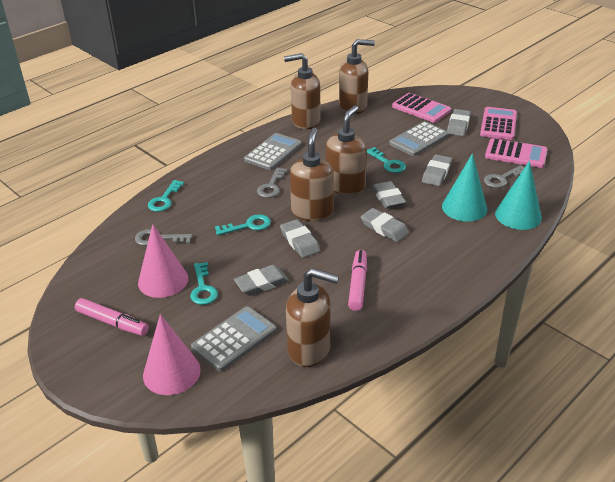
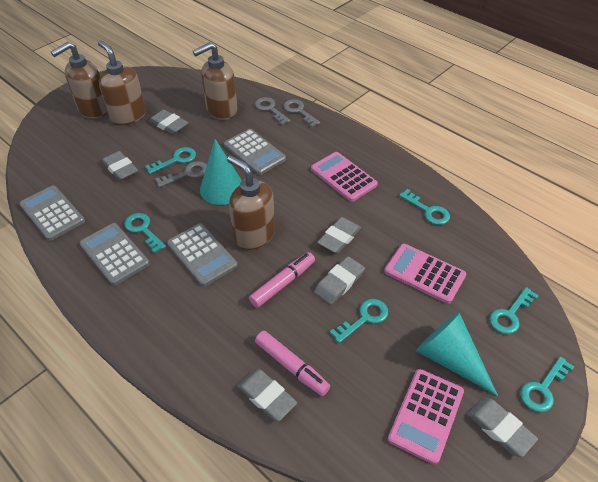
brown soap dispenser: [284,53,320,129] [286,268,339,367] [290,128,334,221] [326,105,367,195] [339,39,375,114] = 5 -> [51,42,107,119] [98,40,146,125] [193,42,237,120] [227,156,275,250] = 4
grey calculator: [191,306,276,371] [244,133,302,170] [389,121,449,156] = 3 -> [19,185,85,241] [80,223,150,285] [167,223,238,287] [224,129,286,175] = 4
pink cone: [138,224,188,298] [143,314,201,395] = 2 -> none = 0
turquoise key: [148,180,184,212] [190,262,218,305] [215,214,271,235] [367,147,406,173] = 4 -> [124,213,166,253] [145,147,196,174] [330,299,388,343] [399,189,450,225] [490,287,539,334] [520,356,574,412] = 6

